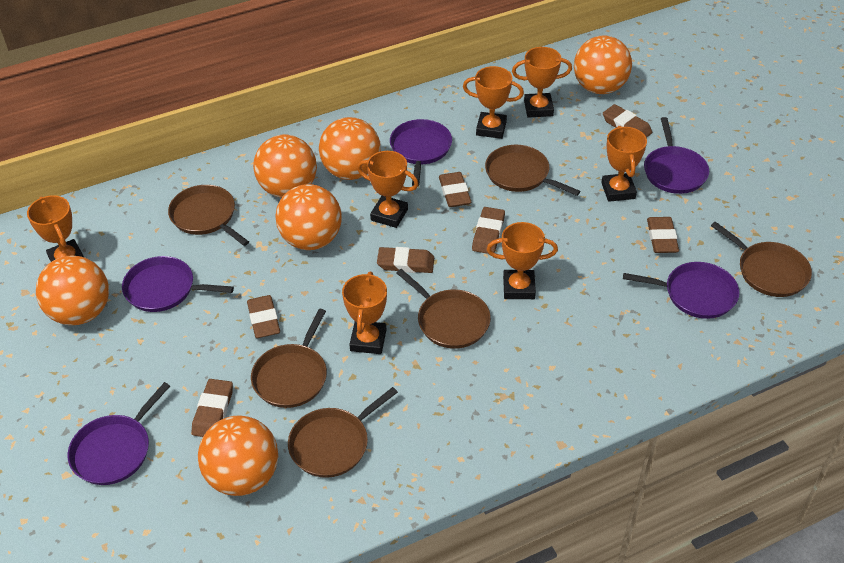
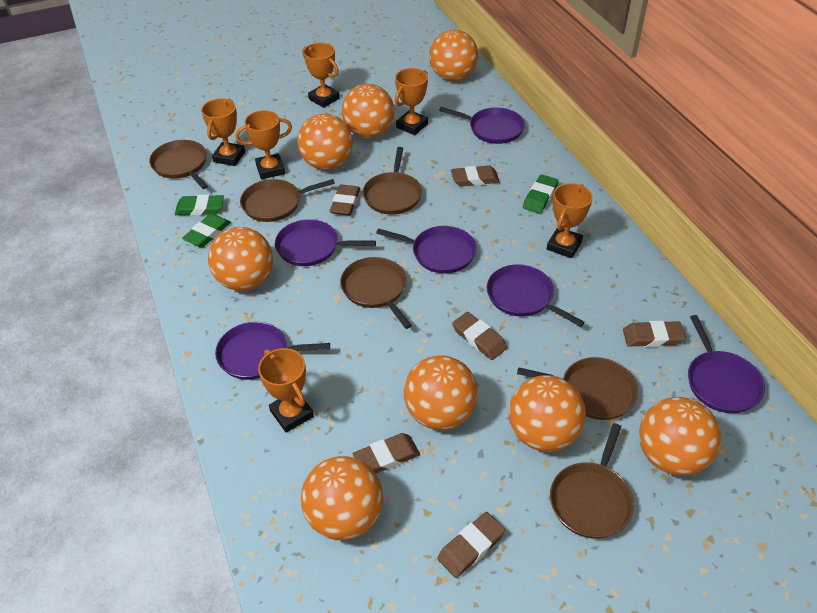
brown eraser: [192,379,233,437] [247,295,280,338] [377,247,434,273] [439,172,472,207] [472,207,505,254] [603,104,652,138] [647,217,679,253] = 7 -> [330,185,360,215] [353,433,420,473] [437,512,505,578] [451,165,500,186] [452,312,507,360] [623,321,686,347] = 6
green eraser: none = 0 -> [175,194,224,216] [182,214,231,247] [523,175,558,214] = 3
orange ball: [36,255,109,325] [198,415,278,496] [253,135,317,198] [275,184,342,250] [319,117,381,180] [574,36,632,94] = 6 -> [208,227,273,291] [297,114,353,170] [301,456,383,540] [342,84,394,138] [404,355,478,430] [429,30,478,81] [509,375,586,452] [639,397,721,476] = 8
orange trophy: [27,195,84,262] [342,271,387,354] [357,151,419,228] [463,66,524,139] [487,222,558,299] [512,47,572,117] [601,126,647,202] = 7 -> [201,98,245,166] [235,110,292,179] [258,348,314,433] [303,43,340,108] [395,68,428,135] [547,183,593,258] = 6
purple pan: [68,382,170,485] [122,256,234,312] [390,119,452,186] [623,262,740,319] [644,117,709,194] = 5 -> [215,322,330,380] [275,219,376,266] [376,226,477,274] [439,107,525,144] [487,264,585,327] [688,315,765,413] = 6

